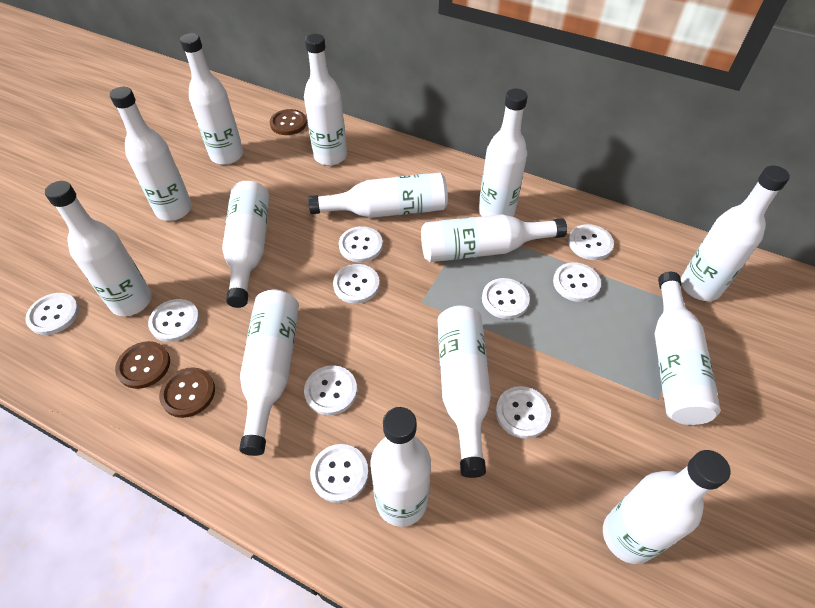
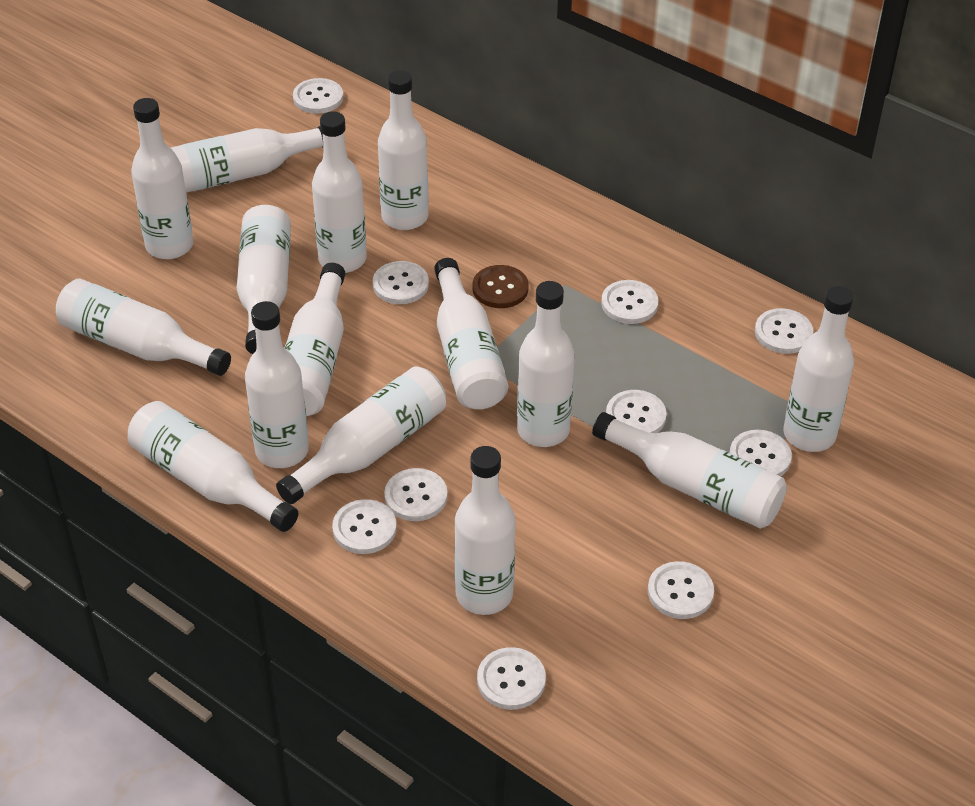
brown button: [115,341,170,389] [159,367,215,418] [270,109,307,135] = 3 -> [472,265,529,308] = 1
white bottle: [45,181,152,316] [110,87,192,221] [180,33,243,165] [222,181,269,308] [239,290,299,456] [304,34,347,166] [308,173,448,218] [370,407,431,527] [421,214,567,262] [438,305,491,478] [479,89,528,217] [603,450,731,564] [655,272,721,425] [681,165,790,301] = 14 -> [56,278,231,376] [128,401,298,532] [131,98,193,259] [171,126,323,193] [237,205,291,354] [245,301,309,468] [276,366,446,504] [284,263,345,416] [312,111,367,273] [378,70,429,230] [434,258,508,409] [454,446,515,615] [517,281,575,447] [592,412,787,529] [783,286,854,452] = 15

